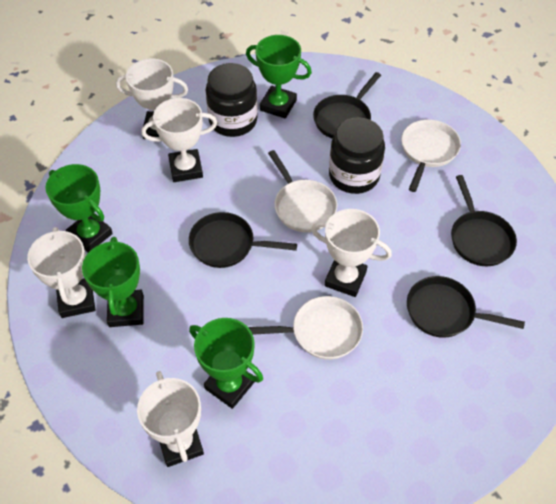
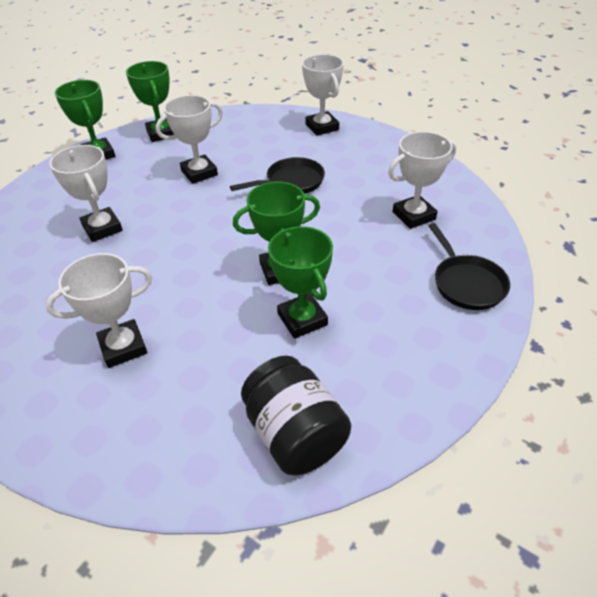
black jar: [206,63,258,137] [329,117,385,194] = 2 -> [241,356,351,475] = 1
black pan: [189,212,297,268] [313,72,381,138] [407,276,525,338] [451,175,517,266] = 4 -> [230,157,325,194] [428,223,510,310] = 2
white pan: [248,296,363,359] [268,150,337,232] [401,119,461,192] = 3 -> none = 0

